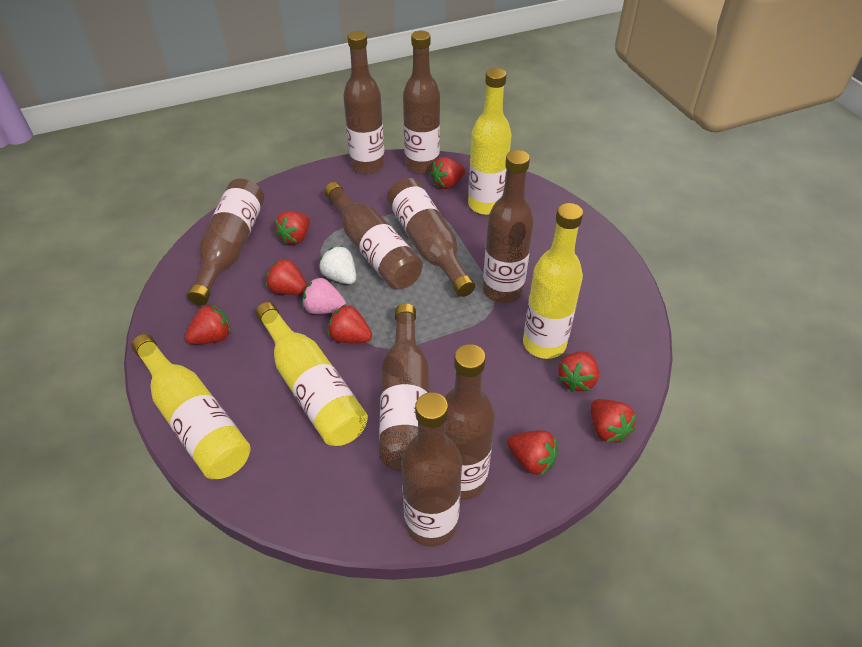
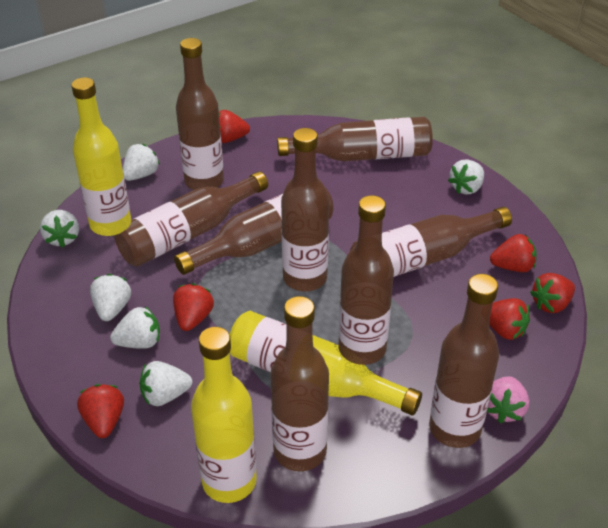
red strawberry: [185,304,231,344] [266,258,307,295] [275,211,310,245] [327,304,372,343] [430,157,466,189] [507,430,558,476] [558,351,599,392] [591,399,636,443] = 8 -> [77,384,124,438] [173,283,214,331] [219,110,250,143] [489,298,530,340] [490,234,536,272] [530,273,575,313] = 6
white strawberry: [319,246,356,284] = 1 -> [40,210,79,247] [90,274,131,321] [110,306,160,349] [123,144,160,181] [140,361,192,406] [448,160,484,194] = 6
yellow bottle: [131,334,251,479] [256,302,368,446] [468,68,511,215] [523,203,583,359] = 4 -> [71,77,131,236] [191,327,257,503] [230,311,422,415] = 3

